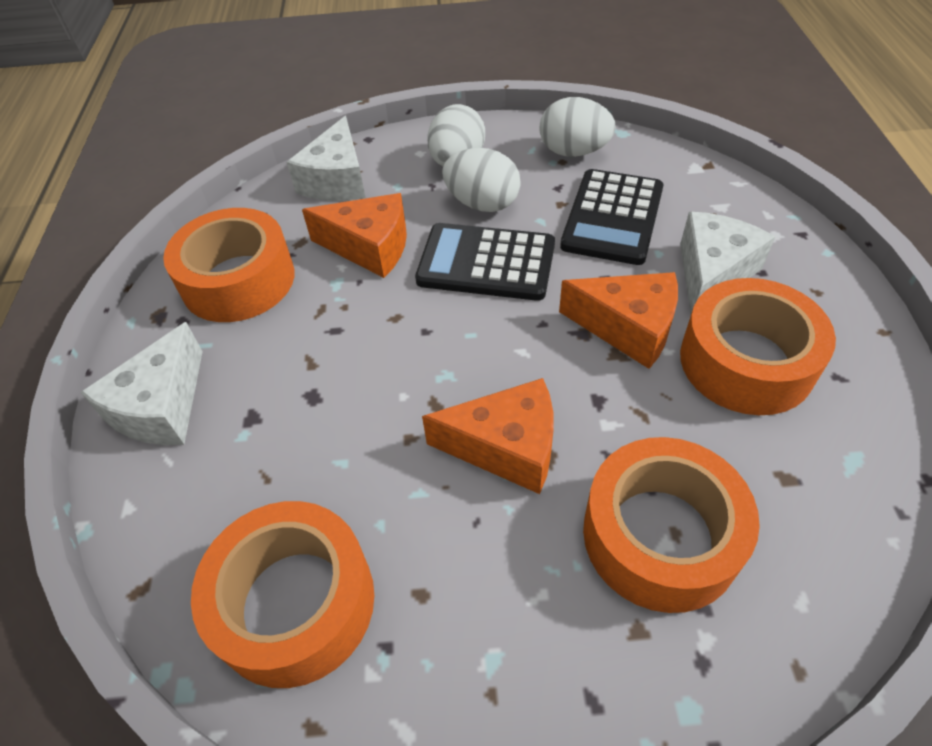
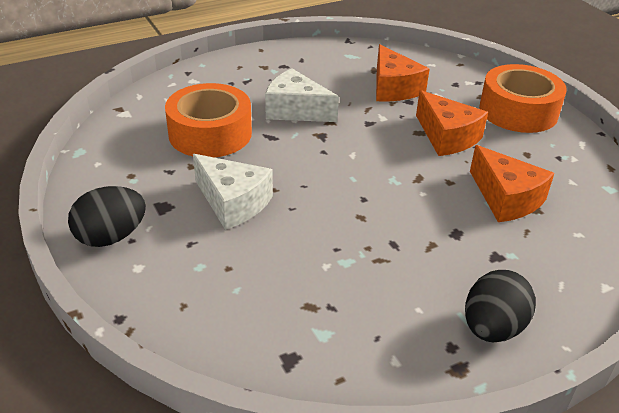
black calculator: [415,223,555,301] [560,169,664,265] = 2 -> none = 0
black egg: none = 0 -> [68,186,146,247] [465,270,536,342] = 2
orange tape: [163,208,295,322] [191,501,374,688] [583,437,760,613] [680,278,836,415] = 4 -> [165,83,252,157] [479,64,567,133] = 2
white cheese: [80,322,203,445] [287,116,366,201] [680,212,775,314] = 3 -> [193,154,273,230] [265,69,339,122] = 2
white egg: [427,104,485,166] [442,148,521,212] [540,97,616,157] = 3 -> none = 0

